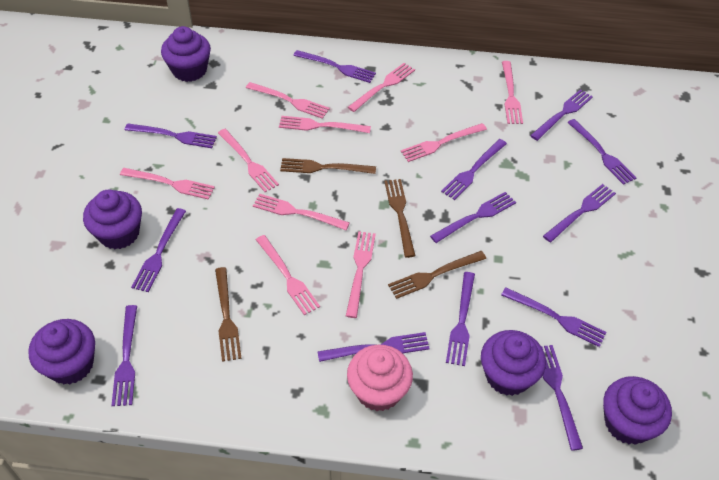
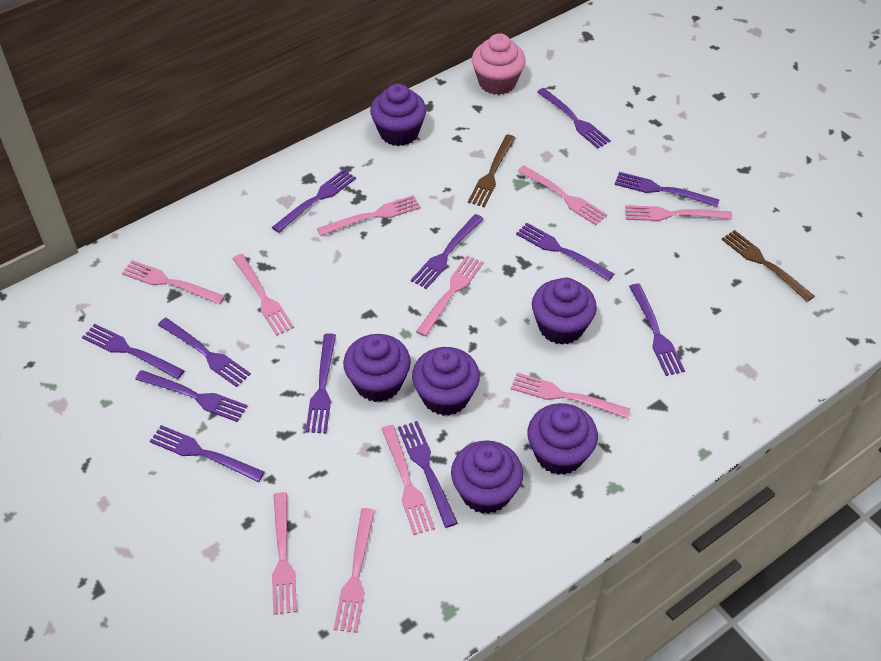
brown fork: [215,267,242,362] [280,158,376,174] [384,179,416,258] [388,251,486,299] = 4 -> [468,135,515,207] [721,230,815,302] = 2
purple cupcake: [28,319,95,384] [83,190,142,249] [161,26,211,82] [481,330,546,396] [603,376,672,445] = 5 -> [343,334,411,402] [370,83,426,146] [412,347,480,416] [451,440,523,514] [527,403,598,475] [532,278,597,345] = 6
purple fork: [111,305,137,406] [125,123,217,148] [131,208,186,292] [293,50,376,83] [317,332,430,362] [430,192,516,243] [441,139,507,200] [446,272,475,366] [501,287,607,347] [530,89,593,141] [541,345,583,451] [543,184,616,242] [567,119,636,185] = 13 -> [82,324,185,379] [135,370,247,422] [150,425,265,482] [158,318,251,387] [272,169,356,233] [305,333,336,433] [398,421,457,528] [411,214,483,289] [516,223,614,281] [537,88,611,149] [615,172,719,207] [629,283,685,376] = 12

